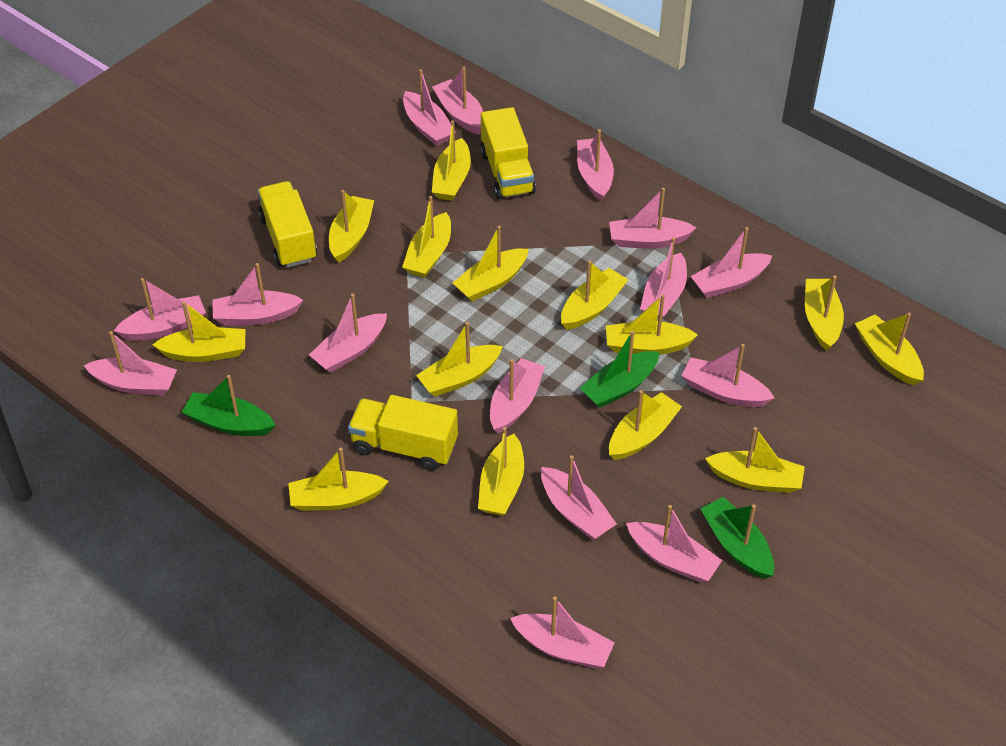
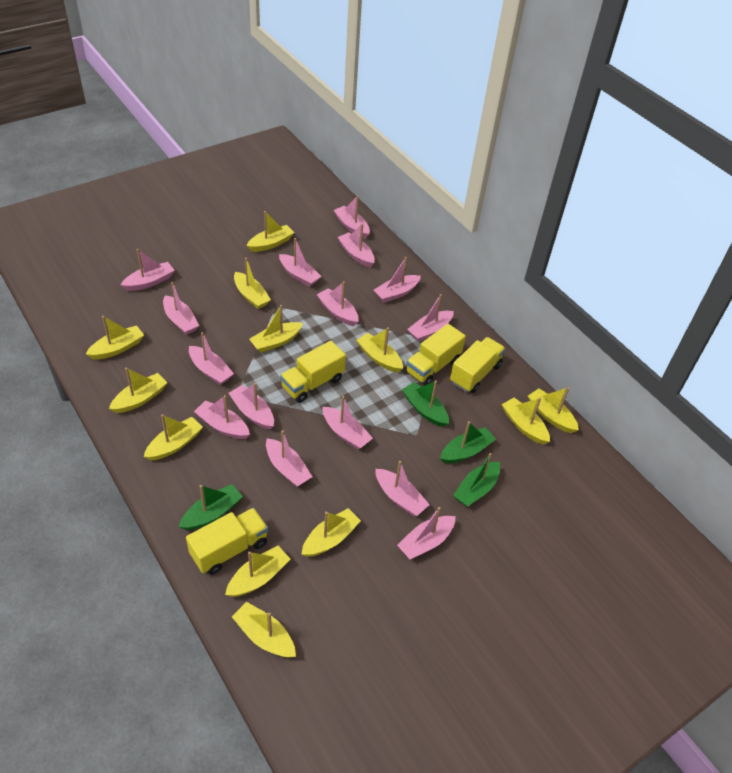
green boat: [182,375,275,436] [580,331,659,408] [701,497,774,579] = 3 -> [179,484,243,530] [402,380,449,427] [440,421,496,463] [453,453,500,507] = 4
yellow boat: [153,301,246,362] [288,448,389,511] [329,190,374,263] [402,196,451,278] [416,322,503,397] [432,120,471,201] [453,226,528,301] [478,427,524,516] [561,260,628,330] [606,294,698,355] [609,390,682,460] [705,427,805,493] [805,276,844,351] [855,313,924,386] = 14 -> [86,316,144,360] [109,368,167,413] [144,414,203,461] [225,546,290,597] [232,602,296,658] [234,258,271,309] [247,211,295,252] [249,305,303,352] [302,508,361,557] [356,327,403,373] [502,398,550,445] [528,387,579,433] = 12
yellow truck: [258,181,317,268] [348,395,458,471] [480,107,536,200] = 3 -> [186,508,268,575] [280,341,346,403] [405,324,466,385] [450,337,505,393] = 4

